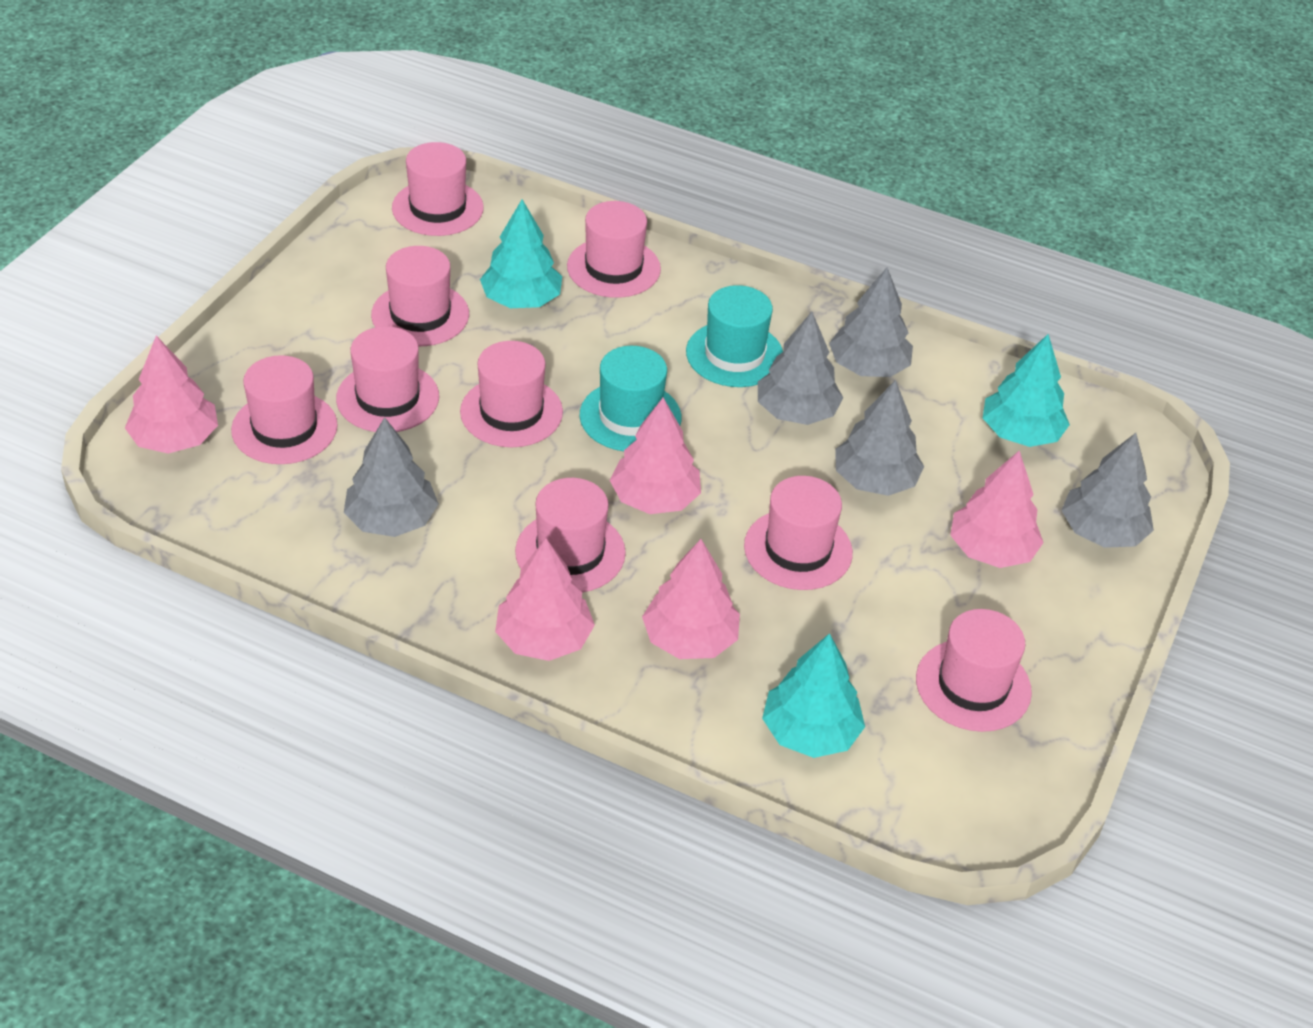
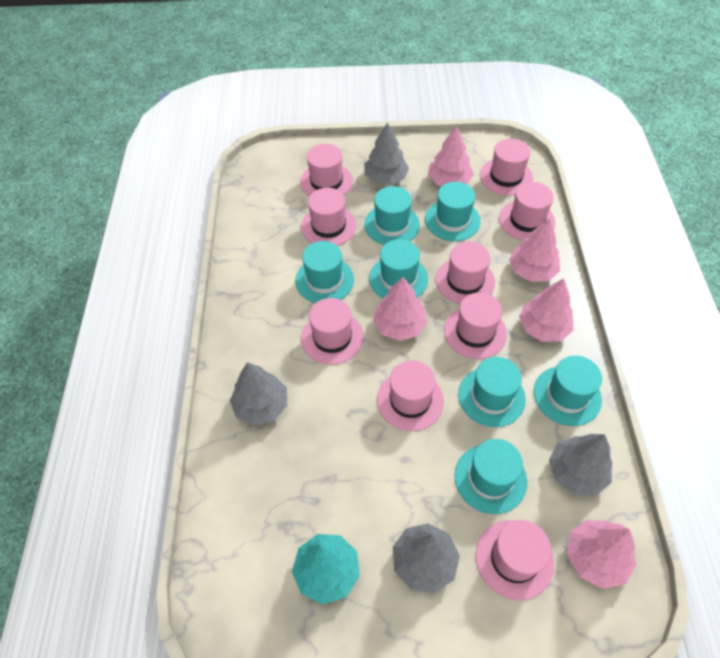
grey tree: [344,417,439,537] [758,312,843,425] [829,268,913,377] [835,380,924,496] [1061,433,1154,548] = 5 -> [230,362,287,426] [364,123,409,185] [393,523,460,593] [549,434,612,496] = 4
turquoise hat: [580,346,681,451] [686,285,783,387] = 2 -> [295,241,354,303] [364,186,420,245] [369,239,428,299] [425,182,481,241] [454,439,527,514] [458,357,526,427] [534,355,602,426] = 7
turquoise tree: [480,199,562,308] [762,633,865,758] [983,334,1070,447] = 3 -> [292,534,360,604] = 1

